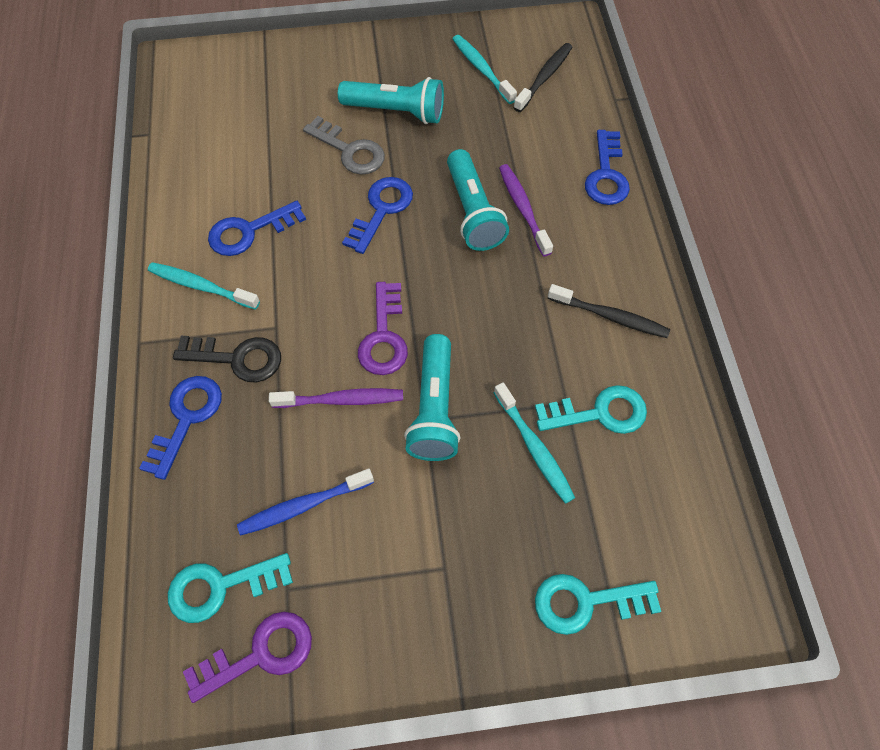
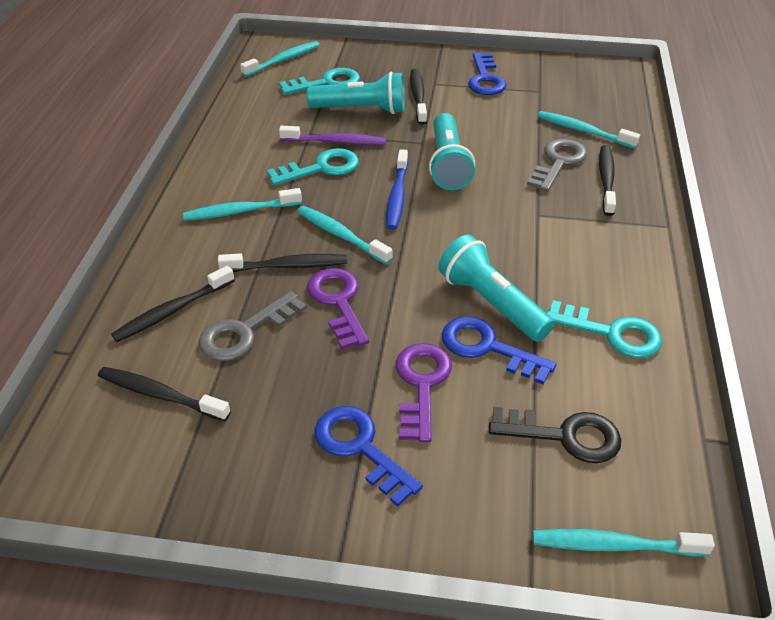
black toothbrush: [513,43,573,112] [548,284,670,338] = 2 -> [98,367,231,422] [111,266,235,342] [218,253,347,272] [410,69,427,125] [599,145,616,216] = 5
blue key: [139,376,222,480] [208,201,306,256] [342,177,413,254] [585,130,630,205] = 4 -> [315,406,423,507] [442,316,557,384] [468,53,506,95] = 3
grey key: [303,116,385,175] = 1 -> [199,291,307,361] [527,139,587,192] = 2
purple toothbrush: [269,388,403,408] [499,164,553,256] = 2 -> [279,126,386,145] = 1
turquoise toothbrush: [148,262,260,310] [453,35,517,104] [494,382,575,504] = 3 -> [183,188,302,221] [240,41,320,77] [297,206,393,264] [533,529,715,556] [538,111,640,149] = 5

